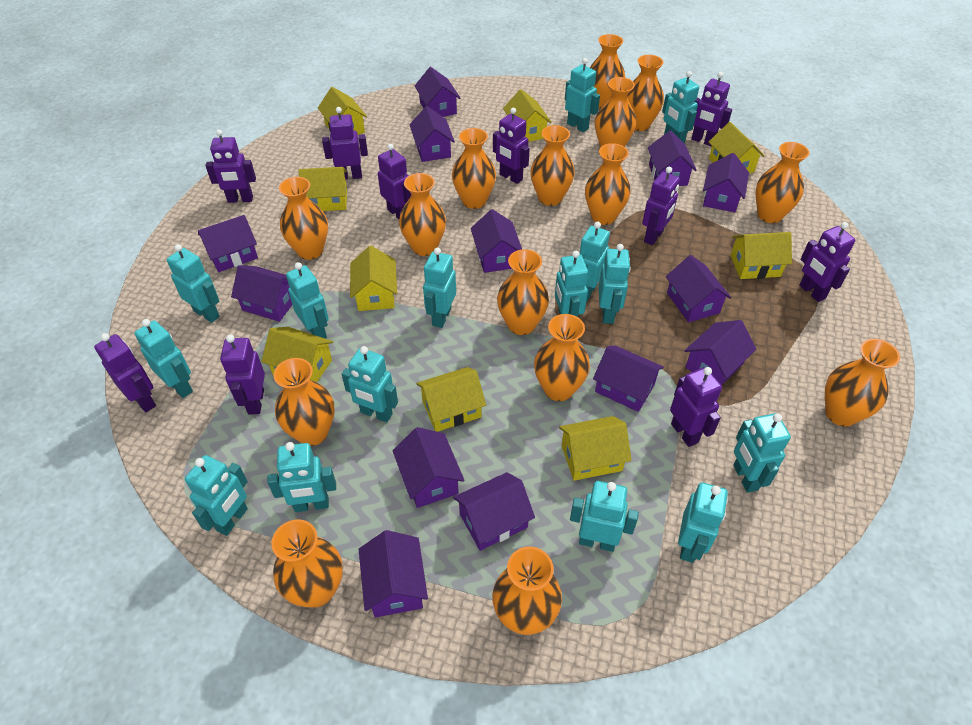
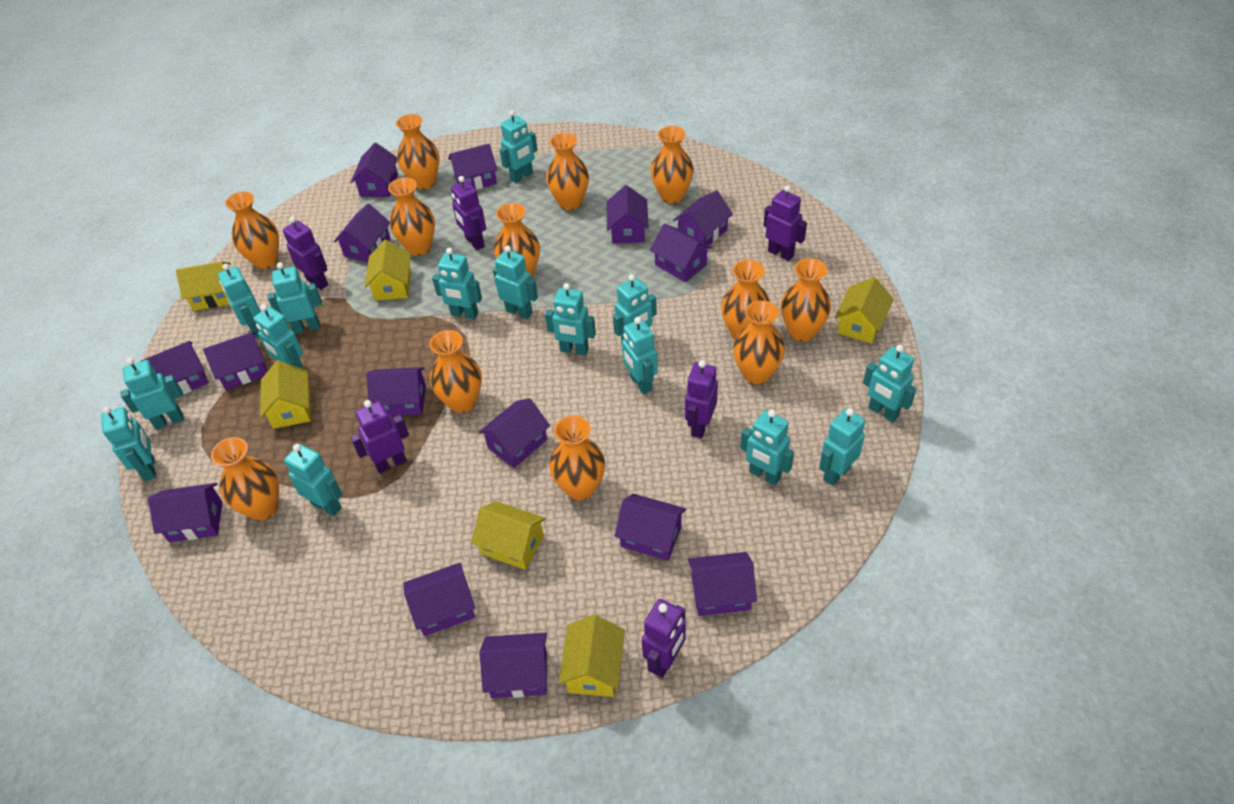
orange vase: [271,519,343,608] [274,358,334,446] [279,177,328,260] [399,173,446,256] [452,128,496,209] [492,547,562,635] [497,249,549,335] [530,125,575,206] [534,314,590,401] [585,143,630,225] [590,34,625,109] [595,77,636,148] [627,55,664,131] [755,142,810,223] [825,339,900,427] = 15 -> [211,437,279,521] [225,191,279,269] [388,177,435,256] [396,114,439,190] [429,330,482,413] [494,203,540,278] [546,133,589,210] [549,416,605,501] [650,126,694,204] [721,260,770,339] [733,300,785,384] [781,258,831,342] = 12
purple house: [198,215,258,272] [231,265,292,322] [359,530,428,617] [392,427,465,508] [409,106,455,162] [415,67,460,117] [453,472,535,551] [471,209,522,273] [593,345,664,412] [648,131,697,186] [666,255,731,322] [684,320,756,385] [703,153,749,212] = 13 -> [140,341,209,394] [148,483,223,542] [203,332,267,390] [334,204,391,262] [351,143,398,197] [366,367,426,416] [403,563,475,636] [448,144,497,190] [479,398,550,468] [479,633,547,698] [607,185,649,244] [614,494,686,561] [650,224,712,282] [673,190,733,245] [688,552,757,616] = 15
purple robot: [94,333,156,412] [205,129,256,203] [220,335,265,415] [322,107,368,180] [378,144,411,219] [493,108,530,184] [642,167,680,245] [670,367,722,447] [691,72,732,146] [799,222,855,302] = 10 -> [283,217,328,290] [351,400,409,474] [451,176,486,250] [642,599,686,678] [685,360,718,438] [764,185,807,261] = 6
yellow house: [261,327,333,382] [299,167,347,211] [318,87,367,135] [350,246,397,311] [416,367,486,432] [503,89,552,142] [559,416,632,481] [709,122,765,173] [730,232,792,279] = 9 -> [176,261,231,311] [260,361,311,429] [364,240,411,301] [471,501,546,570] [558,615,625,697] [835,277,894,344] = 6

